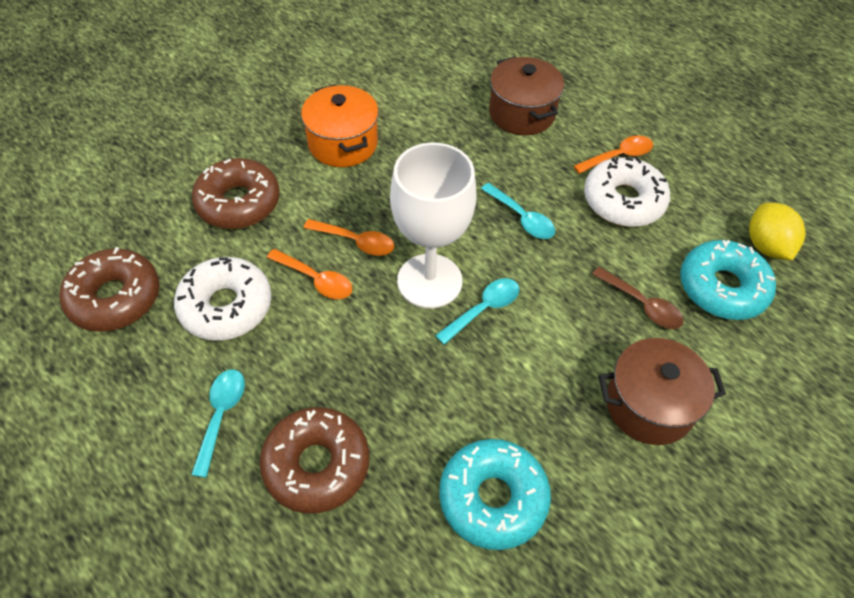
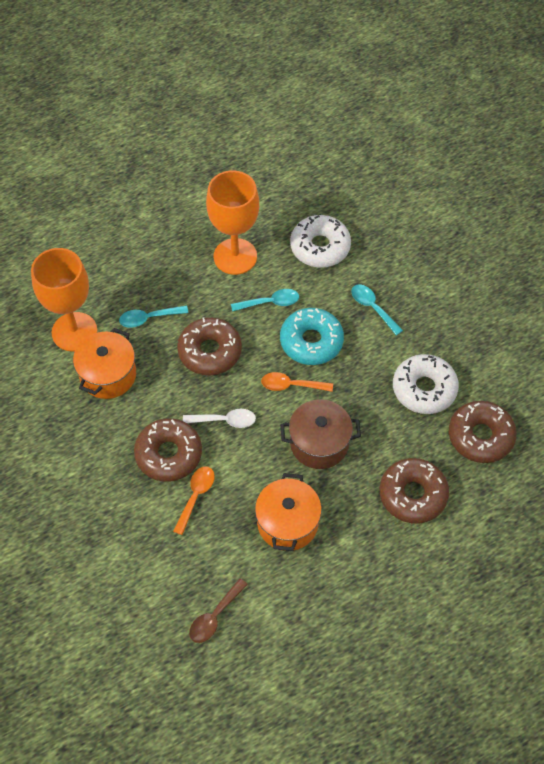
brown donut: [60,247,160,332] [192,158,280,229] [259,407,369,513] = 3 -> [134,418,202,482] [177,317,242,375] [380,458,449,524] [449,401,517,463] = 4
brown pot: [489,56,564,135] [599,338,726,445] = 2 -> [280,399,361,469] = 1
orange goblet: none = 0 -> [31,248,98,351] [206,170,259,275] = 2
orange pot: [301,84,379,167] = 1 -> [73,328,136,399] [255,473,322,551] = 2
orange spoon: [267,249,352,299] [304,219,395,256] [574,136,653,174] = 3 -> [173,466,215,535] [261,372,333,392] = 2
turquoise donut: [439,439,551,550] [680,240,776,320] = 2 -> [280,308,344,365] = 1
white goblet: [390,142,477,308] = 1 -> none = 0
white spoon: none = 0 -> [183,409,256,428] = 1
yellow lemon: [749,203,805,260] = 1 -> none = 0

